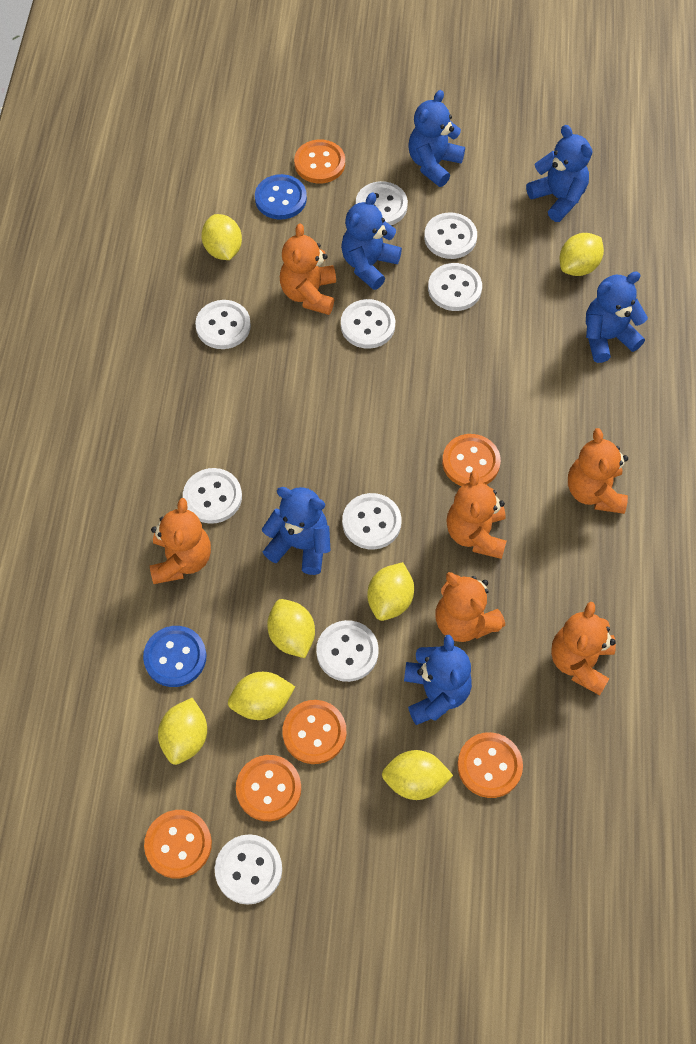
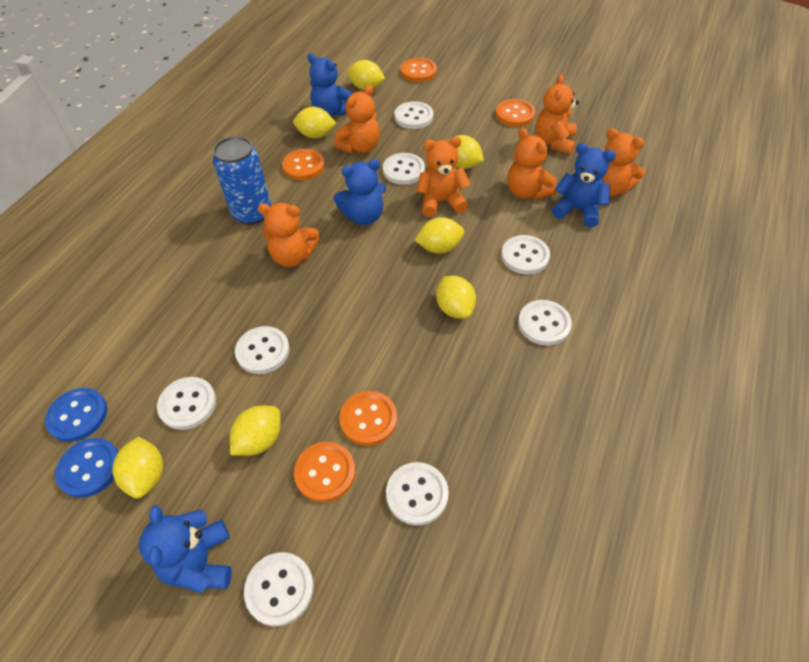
blue can: none = 0 -> [213,136,271,225] = 1
blue teddy bear: [262,487,331,575] [341,192,402,290] [404,635,472,725] [408,90,465,187] [526,125,592,222] [586,272,648,363] = 6 -> [139,505,232,593] [307,53,353,117] [333,159,386,225] [552,143,616,228] = 4
orange button: [144,810,212,879] [236,755,301,821] [282,700,346,764] [294,140,345,183] [442,434,501,486] [457,732,523,798] = 6 -> [282,149,325,180] [294,442,356,502] [339,391,397,446] [401,58,437,82] [496,99,535,127] = 5
white button: [183,468,242,524] [195,300,251,349] [215,834,282,905] [316,620,379,682] [341,299,395,349] [342,493,402,550] [356,181,408,225] [424,212,477,259] [428,263,482,311] = 9 -> [157,377,216,430] [235,326,290,374] [244,552,314,626] [383,153,425,185] [386,462,449,525] [395,101,433,129] [501,235,550,274] [518,300,572,346] = 8

